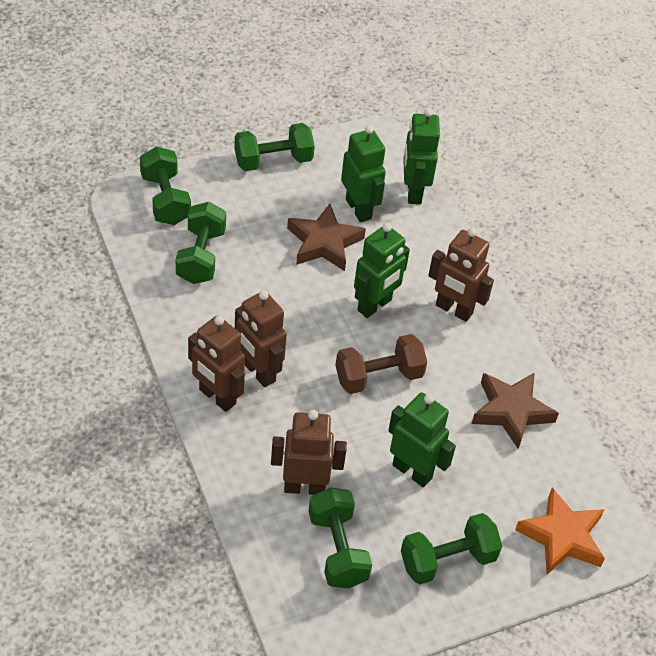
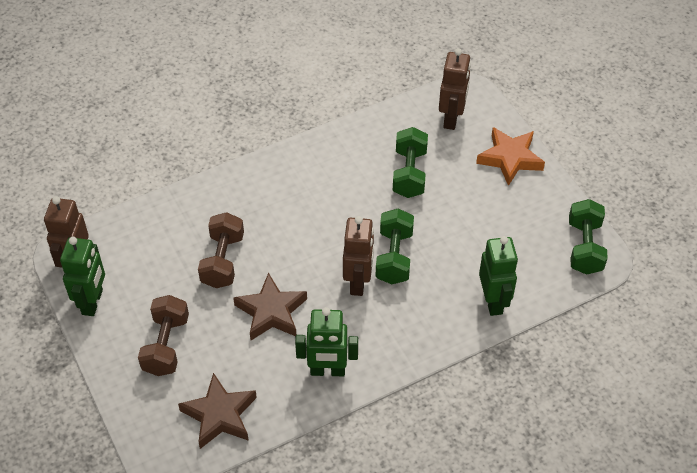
brown dumbbell: [335,334,427,394] = 1 -> [138,295,189,376] [198,212,244,288] = 2
brown robot: [188,316,245,412] [235,290,287,387] [271,410,347,495] [428,228,494,322] = 4 -> [44,196,89,267] [343,216,374,296] [439,48,471,130] = 3
green dumbbell: [140,147,191,225] [176,202,226,284] [234,123,315,171] [308,487,372,588] [401,513,502,585] = 5 -> [375,209,414,284] [393,127,428,198] [569,199,608,275] = 3
green robot: [341,125,386,222] [354,223,410,318] [388,392,456,487] [403,108,440,204] = 4 -> [60,237,105,316] [295,307,358,376] [479,236,518,316] = 3

